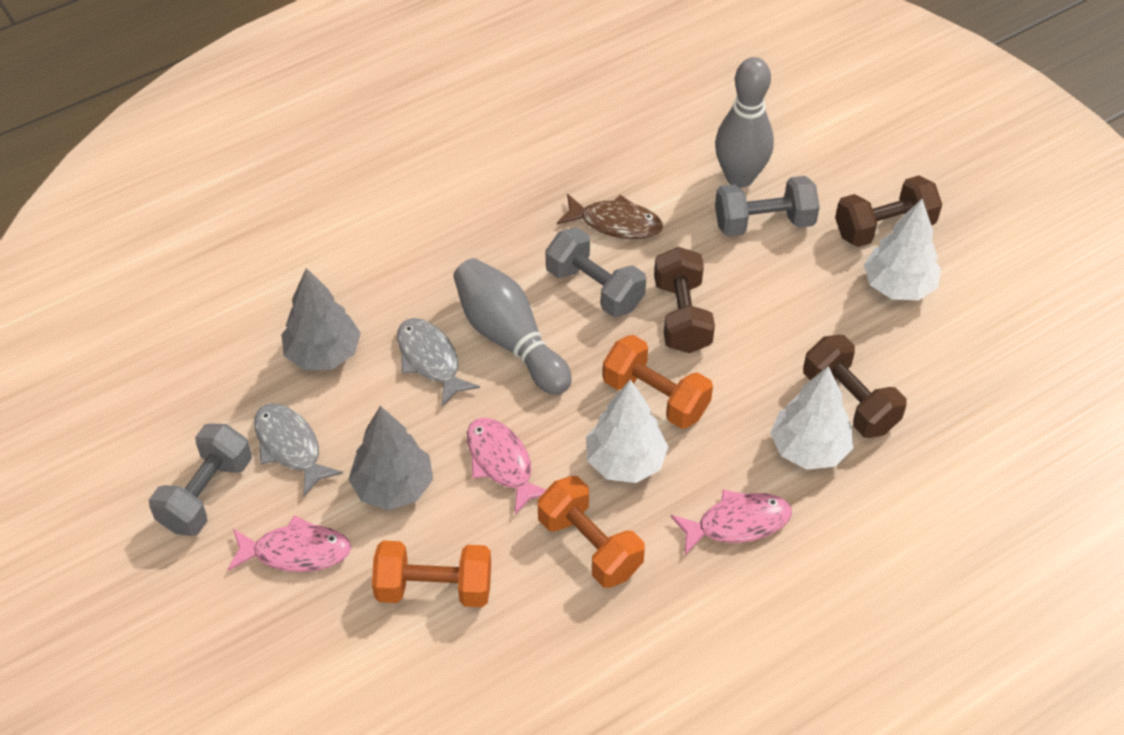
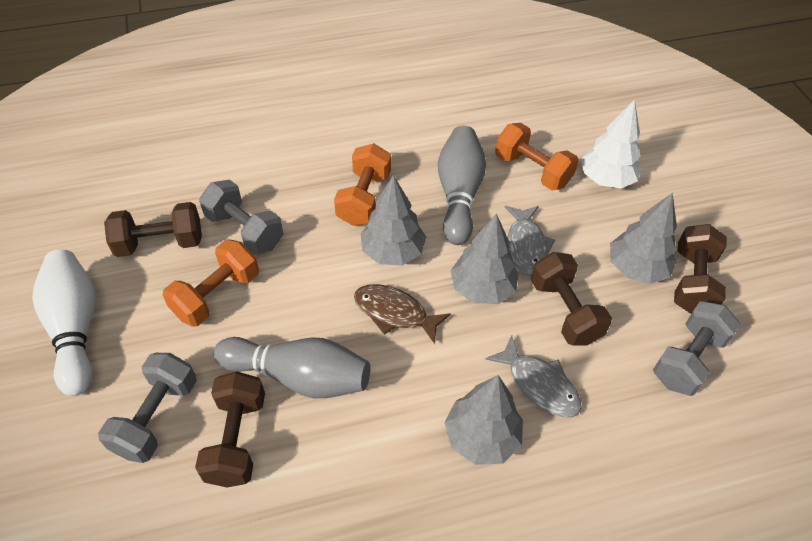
brown dumbbell: [654,247,715,353] [803,335,907,438] [835,176,942,247] = 3 -> [104,202,202,257] [195,371,265,487] [531,252,612,346] [674,224,727,314] = 4
grey tree: [281,268,361,370] [348,406,433,510] = 2 -> [361,175,426,265] [444,375,523,465] [451,213,519,304] [610,193,677,284] = 4
pink fish: [227,515,351,572] [467,418,546,515] [671,490,792,555] = 3 -> none = 0
white bowling pin: none = 0 -> [32,249,95,396] = 1
white tree: [586,379,669,483] [770,366,853,470] [863,199,941,301] = 3 -> [581,100,642,189] = 1

